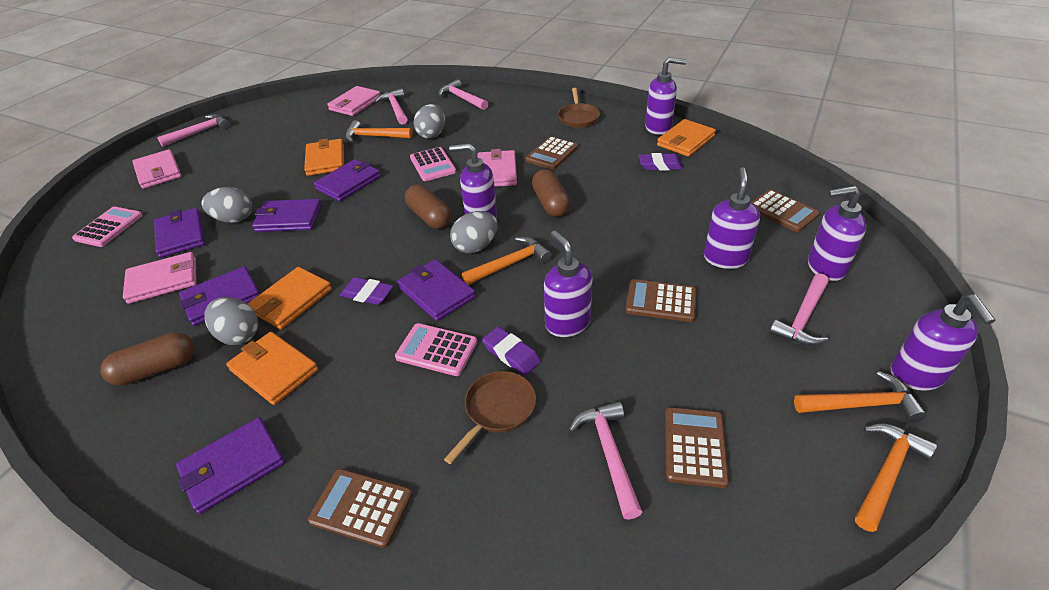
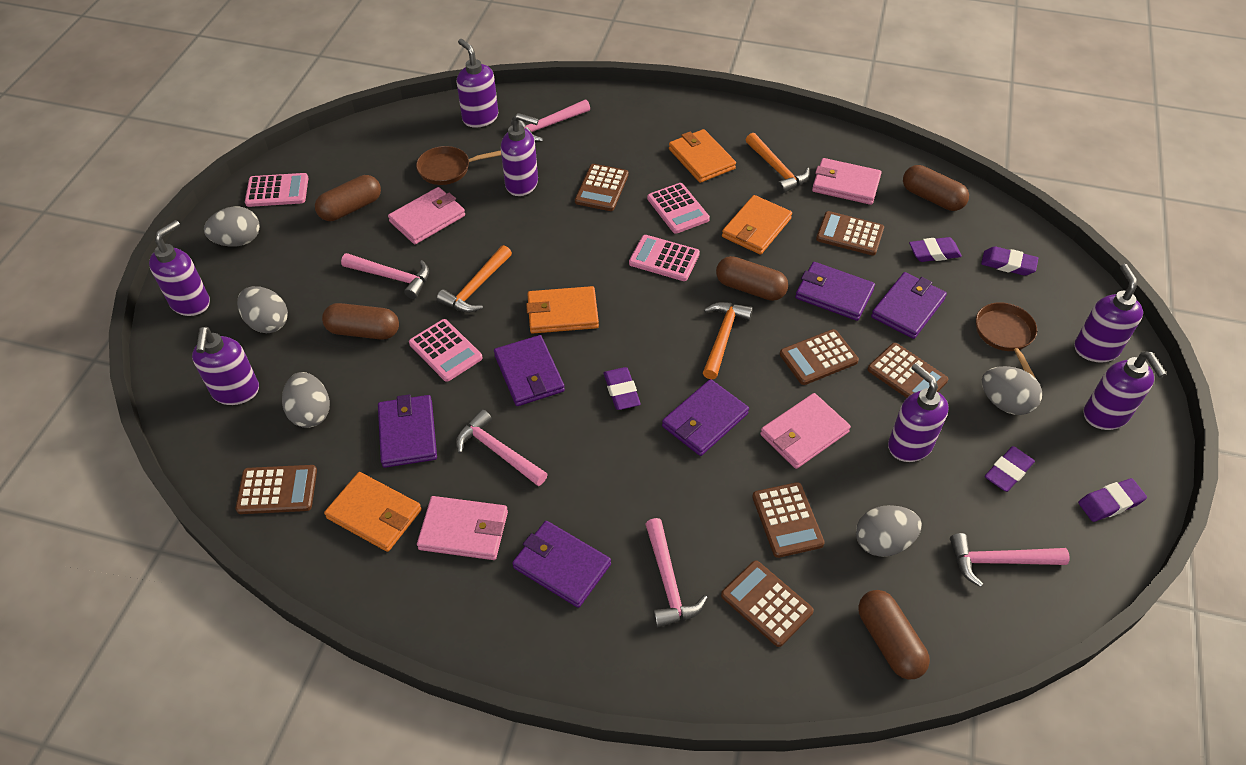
brown calculator: [308,469,413,548] [525,136,578,170] [626,279,696,322] [665,407,729,488] [751,190,820,232] = 5 -> [236,465,317,514] [575,164,629,211] [721,560,814,647] [752,482,825,558] [780,329,859,385] [816,211,884,255] [867,343,948,398] = 7
brown capsule: [101,332,195,386] [405,185,451,229] [532,169,570,217] = 3 -> [315,175,381,221] [322,303,399,340] [716,256,788,301] [858,590,930,680] [903,165,969,211] = 5
grey egg: [201,187,252,223] [204,297,259,345] [414,104,445,139] [450,211,498,253] = 4 -> [204,206,260,247] [237,286,288,333] [282,372,330,428] [856,505,922,557] [982,366,1042,415] = 5
orange hammer: [345,120,413,142] [462,237,552,285] [794,371,927,422] [855,424,937,532] = 4 -> [437,245,512,313] [703,302,753,379] [746,133,810,194] = 3
pink calculator: [72,206,143,247] [395,323,477,376] [410,147,456,181] = 3 -> [245,173,308,207] [409,319,483,382] [629,235,700,281] [647,183,710,234] = 4
purple eraser: [340,277,393,305] [482,327,541,375] [639,153,683,171] = 3 -> [604,367,641,410] [909,237,962,262] [981,246,1038,276] [985,446,1035,492] [1078,478,1147,522] = 5
purple soap dispenser: [449,143,497,218] [544,231,593,337] [645,57,687,135] [704,167,760,269] [808,186,866,281] [891,295,995,391] = 6 -> [149,220,210,316] [192,327,259,405] [456,39,498,128] [501,113,539,196] [888,363,949,462] [1074,264,1143,362] [1084,351,1166,430] = 7

